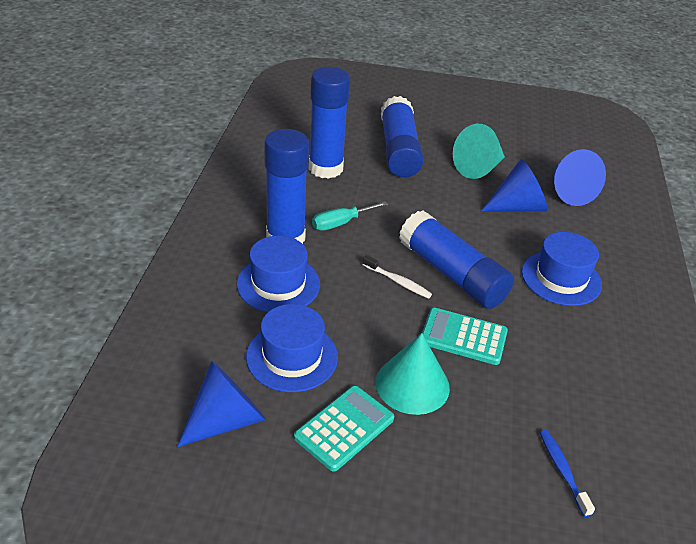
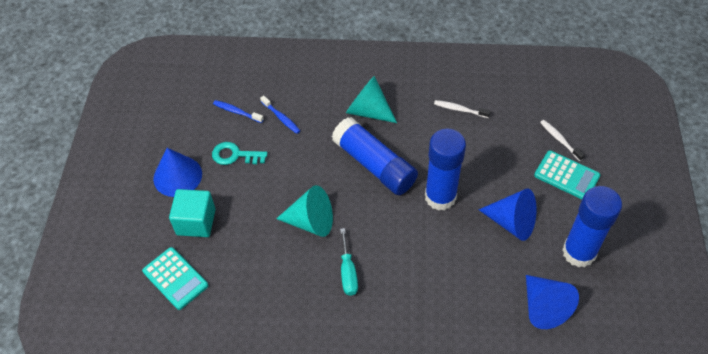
blue glue stick: [264,129,309,244] [309,67,350,179] [381,96,424,177] [399,210,514,309] = 4 -> [332,117,418,195] [425,129,466,211] [562,186,622,267] = 3
blue hat: [237,236,320,312] [246,304,338,392] [522,232,602,306] = 3 -> none = 0
blue toothbrush: [540,430,595,517] = 1 -> [213,100,264,123] [260,95,300,134] = 2
turquoise cube: none = 0 -> [169,189,216,237] = 1
turquoise key: none = 0 -> [212,142,268,165] = 1
white toothbrush: [362,255,432,299] = 1 -> [434,100,491,118] [540,120,585,161] = 2

